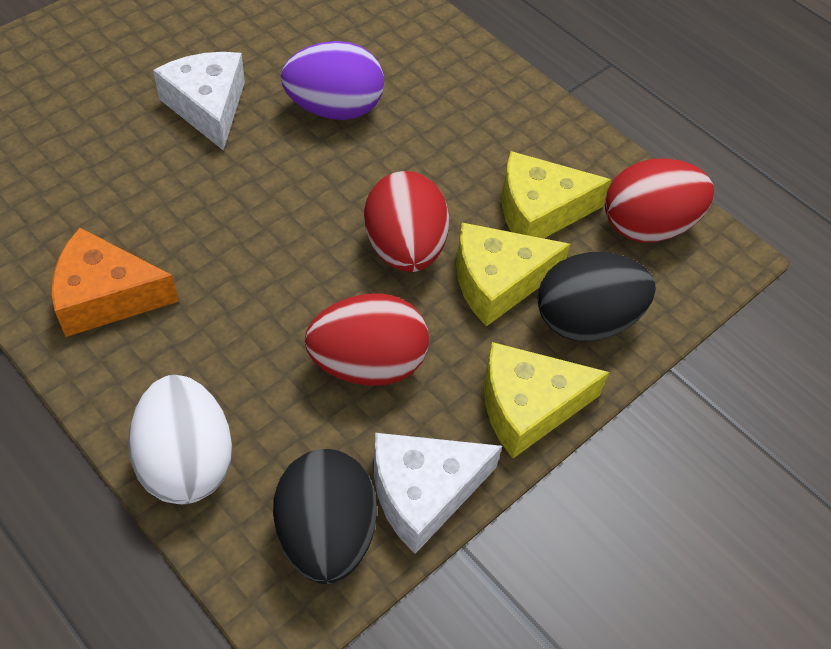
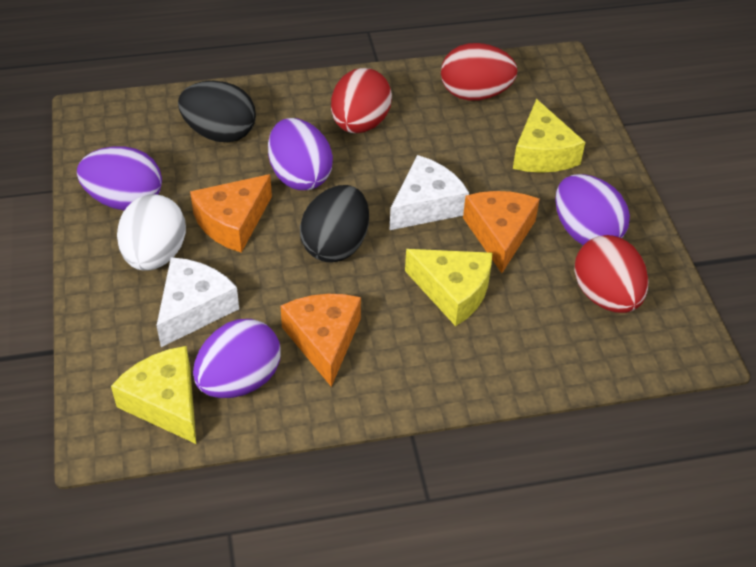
orange cheese: [52,228,179,337] = 1 -> [190,174,272,253] [280,294,361,387] [463,191,540,273] = 3
purple egg: [281,41,384,120] = 1 -> [77,146,162,210] [193,319,281,398] [268,118,333,190] [555,174,630,245] = 4

